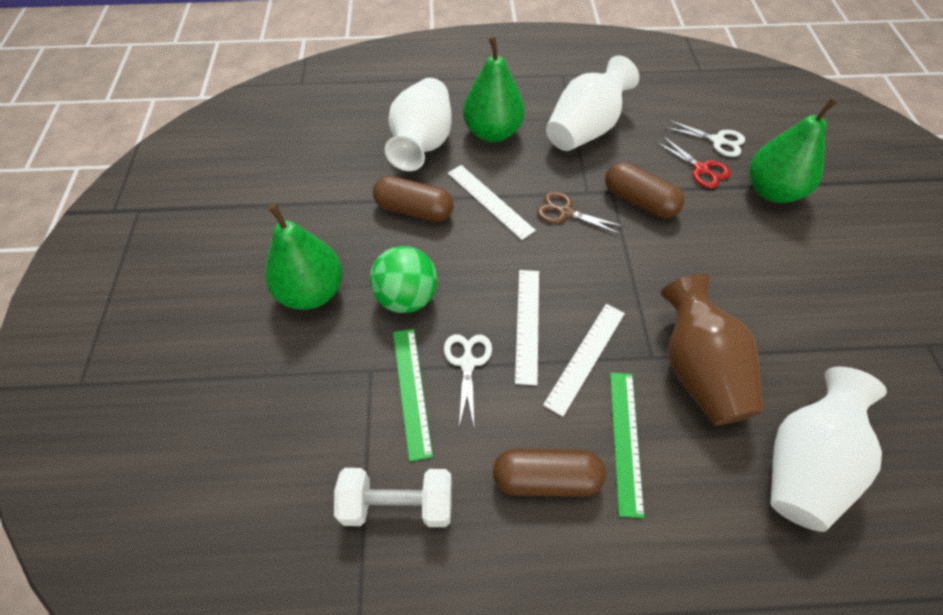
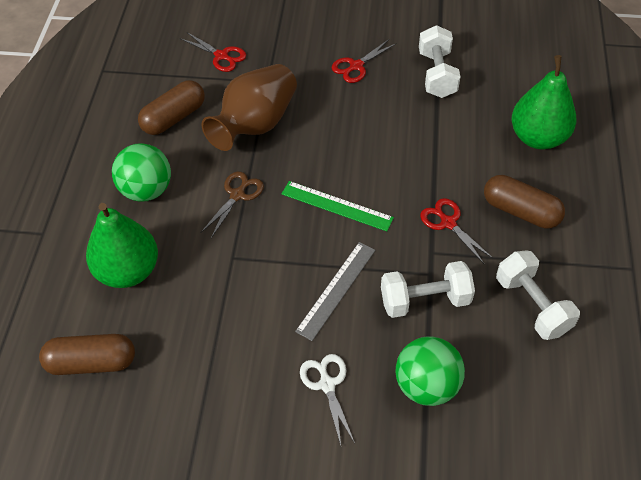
green ball: [370,246,437,313] = 1 -> [112,143,171,202] [396,337,465,406] = 2
green pear: [265,204,343,310] [463,36,524,142] [749,97,838,203] = 3 -> [86,203,158,288] [511,55,576,149] = 2
green ruler: [393,329,433,461] [610,373,644,518] = 2 -> [282,181,394,231] = 1
grey ruler: none = 0 -> [295,242,375,341] = 1
red scissors: [655,136,731,188] = 1 -> [180,32,246,72] [331,39,397,83] [420,198,494,265] = 3
white dumbbell: [334,468,452,527] = 1 -> [381,261,475,318] [419,25,460,98] [496,250,580,340] = 3
white ruler: [448,165,536,240] [515,270,539,385] [543,304,625,417] = 3 -> none = 0
white scissors: [444,334,492,427] [664,120,745,157] = 2 -> [300,354,355,445] = 1
white vase: [385,78,452,171] [546,56,639,151] [770,366,887,532] = 3 -> none = 0

